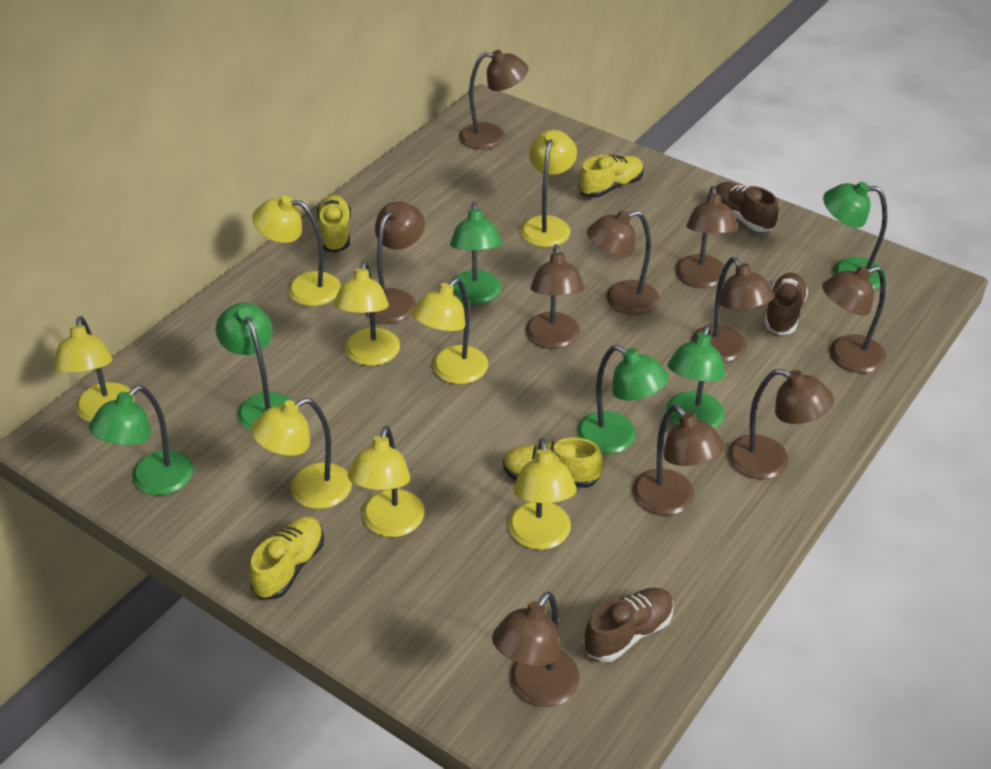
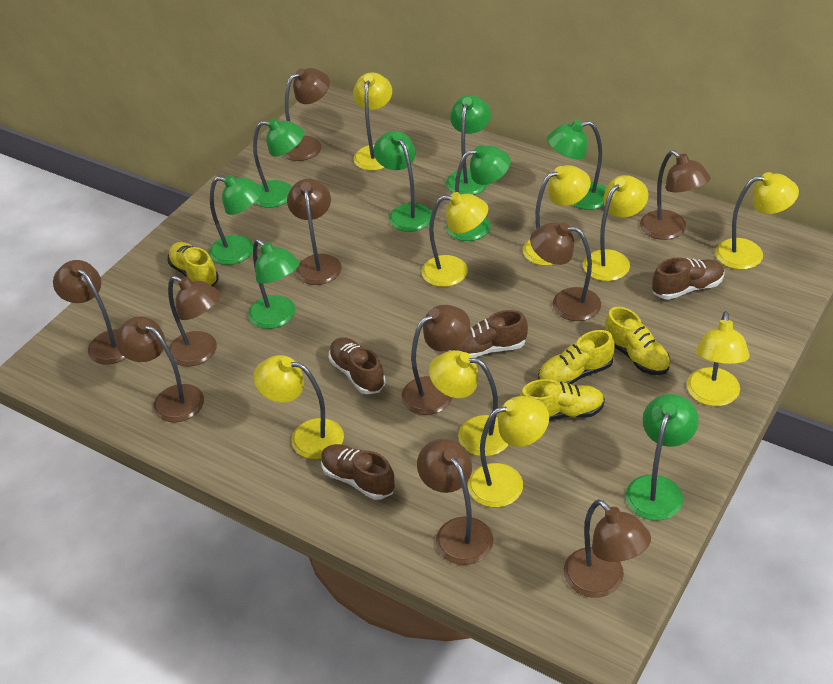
brown shoe: [584,588,674,662] [716,182,778,232] [764,273,808,335] = 3 -> [321,444,395,500] [329,337,386,394] [448,310,528,358] [652,257,725,299] = 4
green lamp: [89,385,194,496] [216,303,292,431] [450,202,502,305] [577,345,669,454] [666,325,725,429] [823,181,887,290] = 6 -> [209,175,262,265] [248,239,300,329] [253,118,304,208] [373,131,432,232] [446,95,491,195] [446,145,511,241] [547,120,606,210] [626,394,699,520] = 8
yellow lamp: [53,316,134,422] [251,398,352,509] [252,196,341,306] [334,260,400,366] [348,426,425,537] [411,278,488,384] [508,438,576,550] [520,130,577,247] = 8 -> [253,355,344,459] [353,72,392,171] [421,192,488,287] [429,350,509,456] [468,396,549,507] [523,165,591,266] [583,175,648,281] [687,311,749,406] [715,172,799,270] = 9

